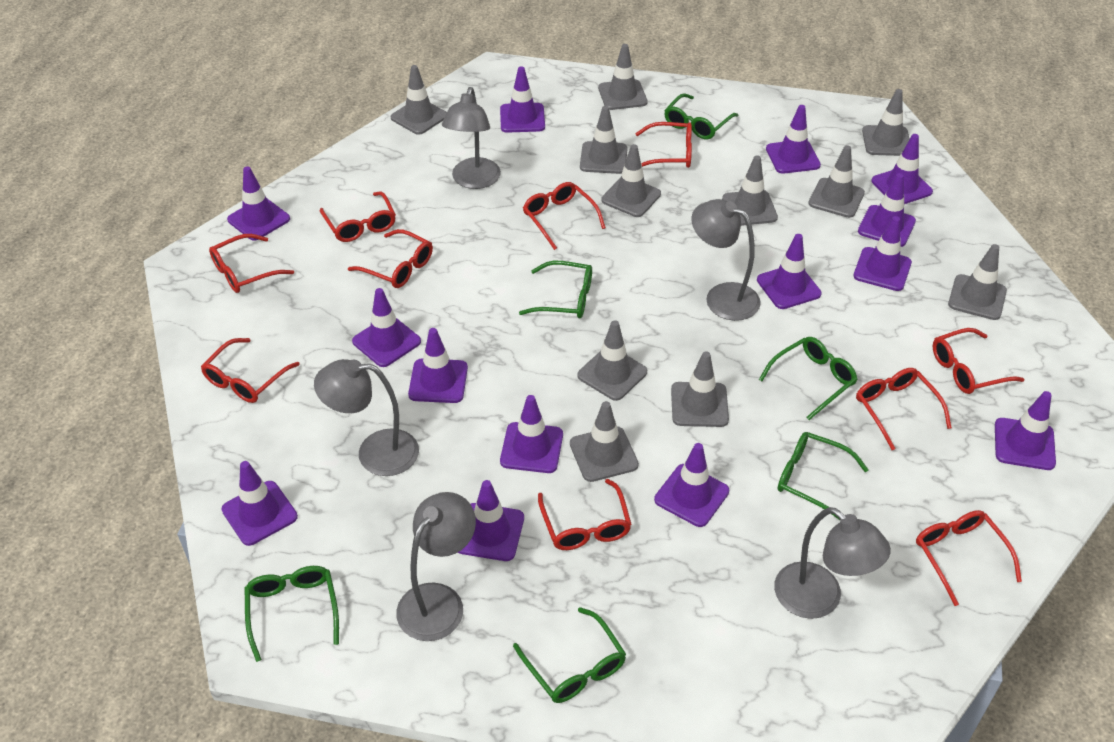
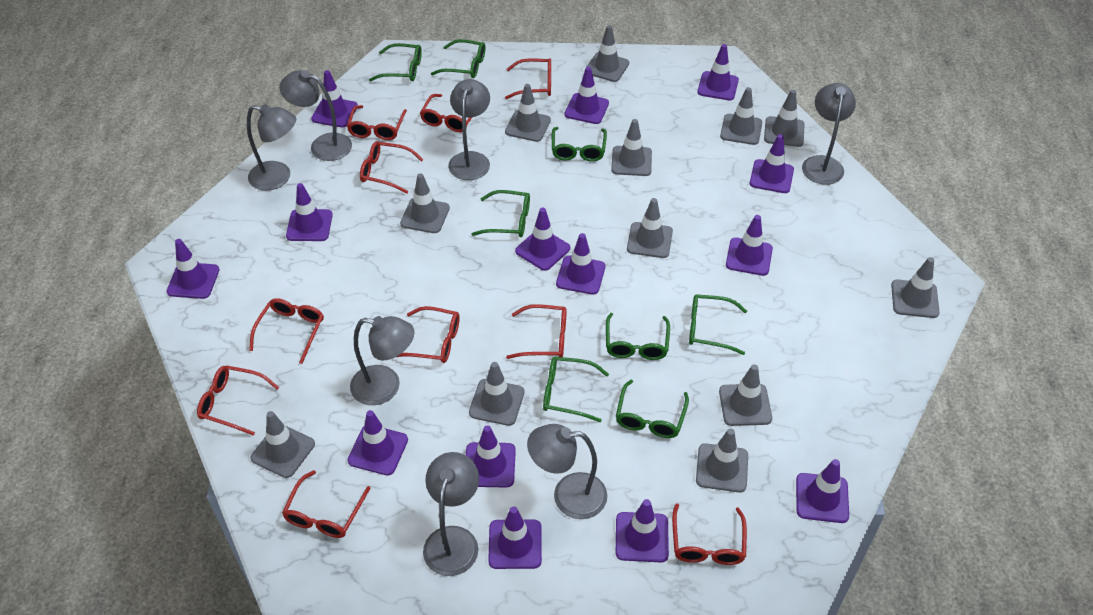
green glasses: [245,566,339,662] [513,607,626,703] [519,261,592,319] [664,93,739,139] [759,337,858,420] [777,432,869,520] = 6 -> [369,43,422,81] [431,39,486,78] [472,190,530,237] [543,357,609,422] [552,127,607,162] [606,313,670,360] [616,380,689,438] [689,294,747,355] = 8
grey lamp: [314,359,419,476] [396,492,476,641] [442,87,501,189] [692,199,761,321] [774,507,891,619] = 5 -> [247,104,296,191] [279,70,352,161] [350,316,414,405] [423,452,479,576] [448,79,490,180] [527,424,608,519] [802,83,856,185] = 7
grey traffic cone: [391,65,447,135] [570,401,639,482] [577,320,647,401] [580,106,628,174] [598,44,648,110] [601,144,661,217] [671,352,729,427] [722,155,778,226] [808,145,865,218] [862,89,910,156] [948,244,1007,320] = 11 -> [251,411,315,478] [400,173,450,233] [469,362,524,426] [505,84,551,142] [585,25,629,82] [611,119,652,176] [627,198,673,258] [696,429,748,492] [719,364,772,426] [720,87,762,145] [764,90,805,147] [891,257,940,318] = 12

